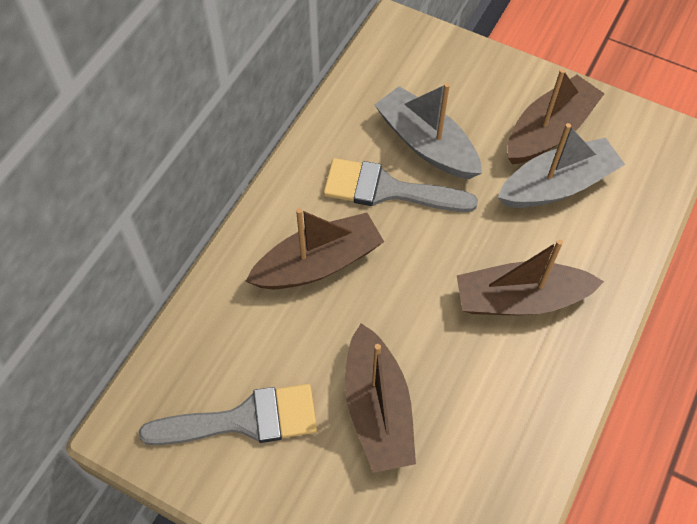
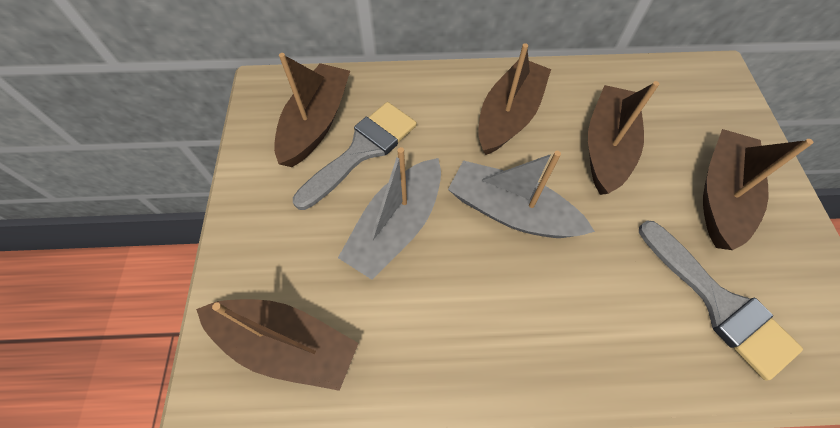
brown boat: [245,208,384,289] [345,323,416,473] [456,239,604,315] [507,69,605,165] = 4 -> [196,299,358,391] [274,53,350,167] [478,43,551,155] [588,81,660,195] [703,129,813,250] = 5

